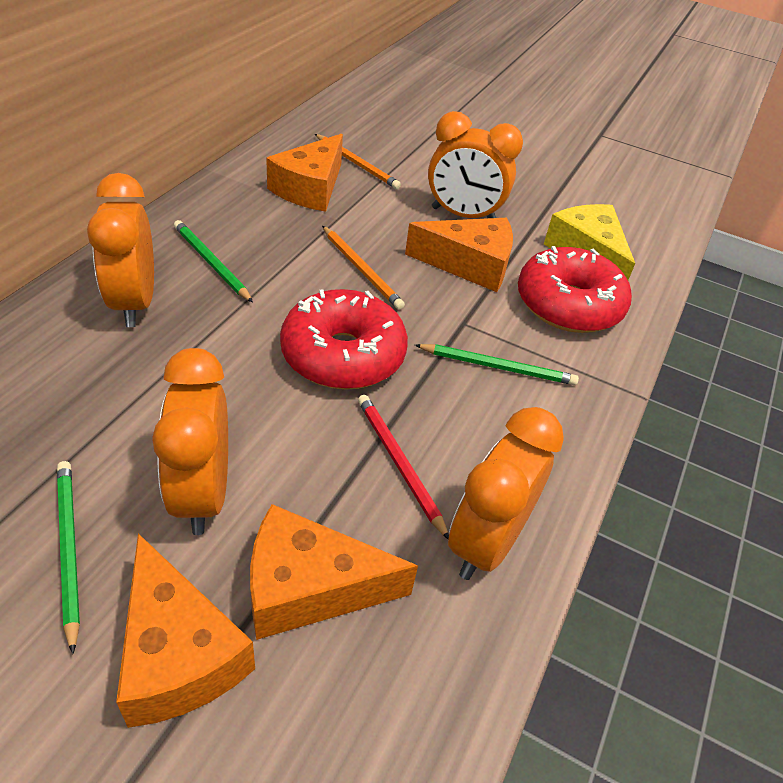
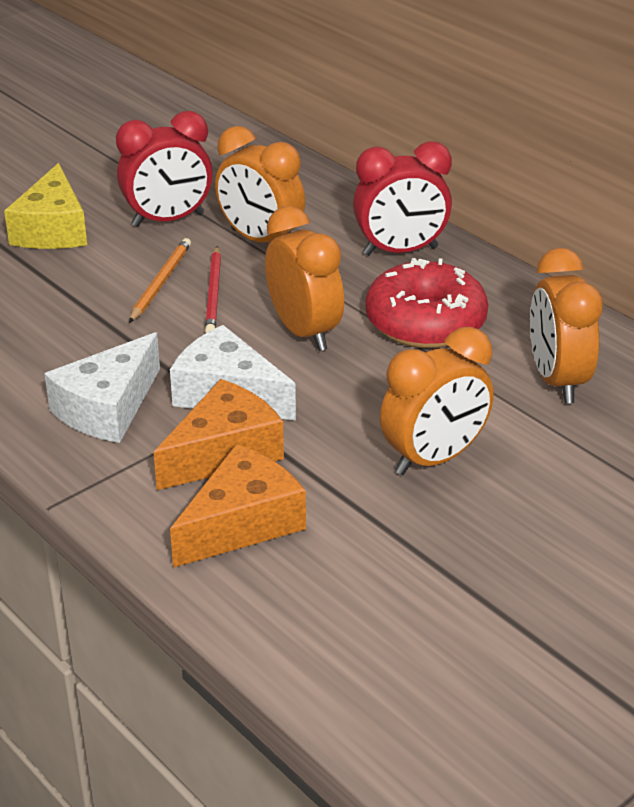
green pencil: [57,461,80,654] [174,220,253,303] [415,344,579,385] = 3 -> none = 0
orange cheese: [116,533,255,728] [250,504,418,640] [266,134,343,212] [405,218,513,292] = 4 -> [153,379,284,490] [170,444,306,568] = 2
orange pencil: [315,134,401,189] [322,226,405,310] = 2 -> [129,238,191,323] = 1
red clock: none = 0 -> [116,111,213,227] [353,141,452,256] = 2
red donut: [280,289,408,389] [518,246,632,333] = 2 -> [366,258,488,348] = 1
white cheese: none = 0 -> [44,332,160,443] [170,325,296,420] = 2

